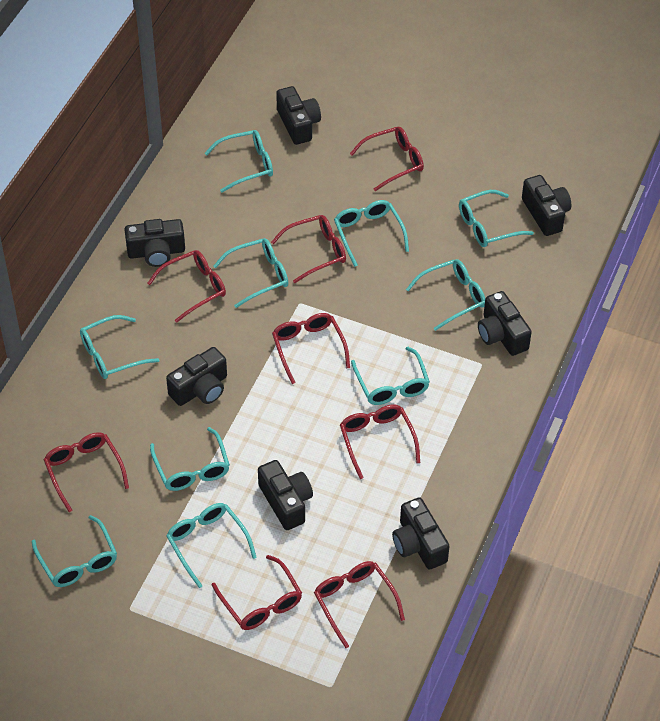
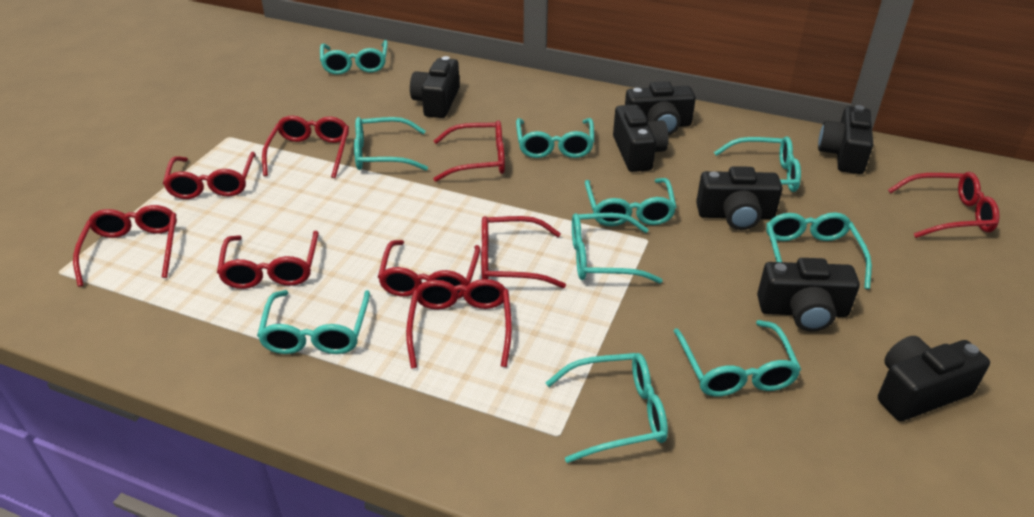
red glasses: [43,432,129,512] [147,250,226,323] [212,555,302,630] [271,215,346,283] [272,313,350,384] [314,561,405,648] [340,404,420,479] [350,127,424,191] = 8 -> [73,205,177,287] [163,152,256,199] [217,231,319,289] [262,115,349,178] [378,240,481,299] [406,279,512,369] [433,120,505,182] [481,216,566,288] [888,172,1000,238] = 9

